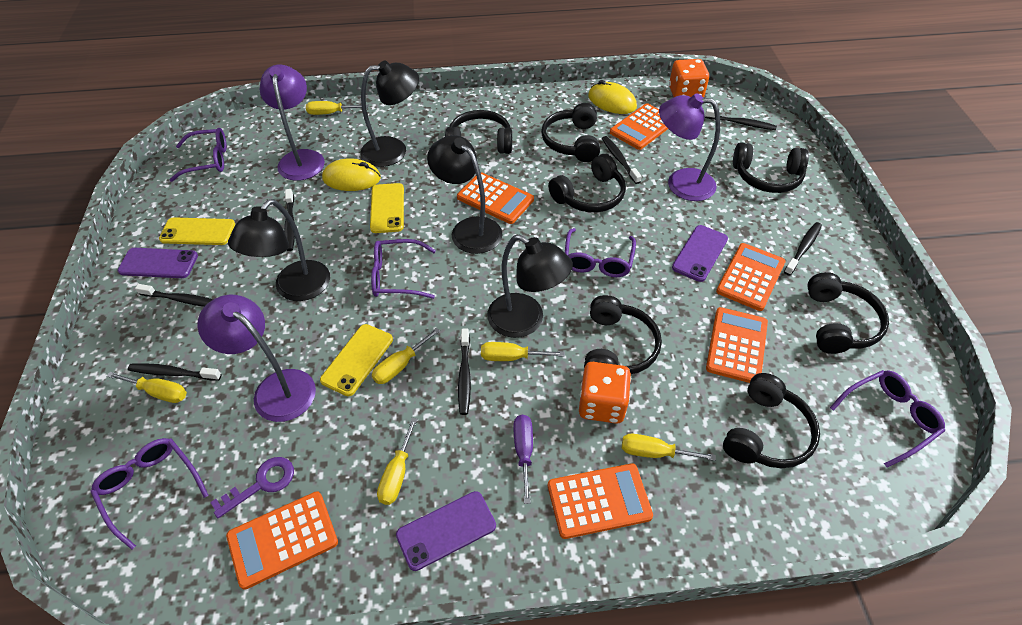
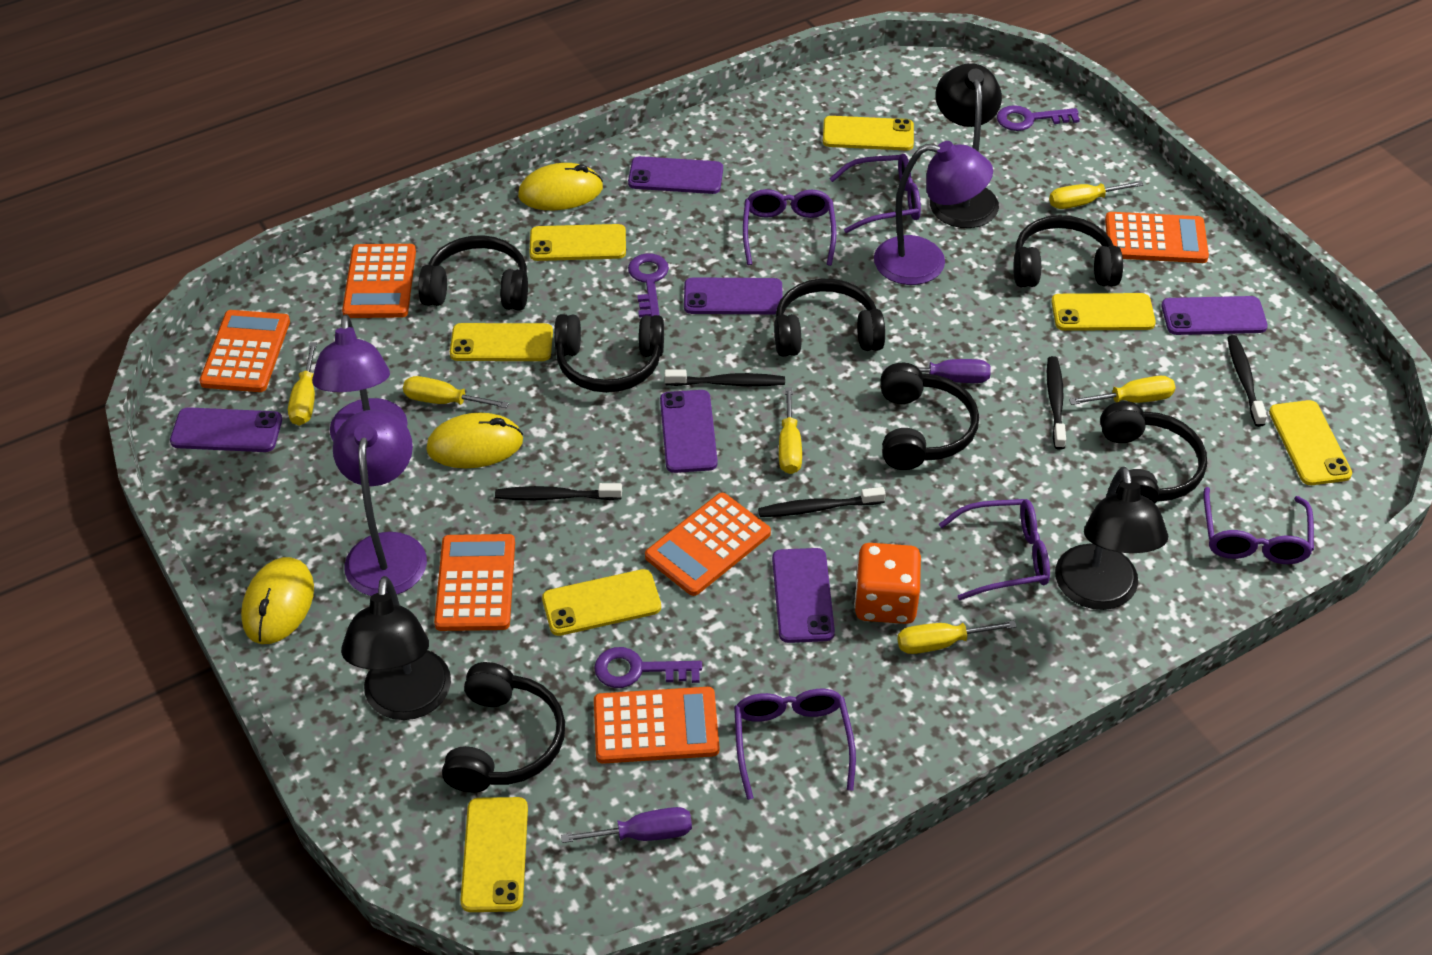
black lamp: [228,199,330,301] [361,61,419,167] [427,135,503,254] [487,235,573,338] = 4 -> [341,576,451,720] [930,63,1002,228] [1055,466,1168,610] = 3
black toothbrush: [128,363,221,381] [135,284,213,307] [284,189,295,251] [458,328,471,415] [602,136,642,184] [705,108,777,130] [784,222,822,276] = 7 -> [495,483,622,500] [664,370,785,386] [758,487,886,517] [1047,356,1066,450] [1227,335,1267,427] = 5
orange dice: [579,362,631,424] [669,59,709,98] = 2 -> [854,543,921,624] = 1
purple key: [210,457,294,518] = 1 -> [594,647,702,688] [628,253,669,318] [997,105,1080,131] = 3
purple phone: [118,248,198,278] [396,491,496,571] [672,225,728,282] = 3 -> [170,407,282,452] [628,156,723,194] [660,390,718,473] [684,277,783,314] [772,548,835,643] [1161,296,1268,335] = 6
purple screwdriver: [514,415,533,504] = 1 -> [561,807,692,843] [883,359,991,383] = 2
yellow mouse: [322,158,381,191] [588,80,637,114] = 2 -> [241,557,314,644] [426,413,523,468] [518,163,603,210] = 3
yellow phone: [159,217,235,245] [320,324,393,396] [370,183,404,233] = 3 -> [450,323,553,361] [460,797,528,912] [530,224,626,261] [542,569,661,636] [823,116,914,150] [1051,293,1156,331] [1269,400,1352,485] = 7

